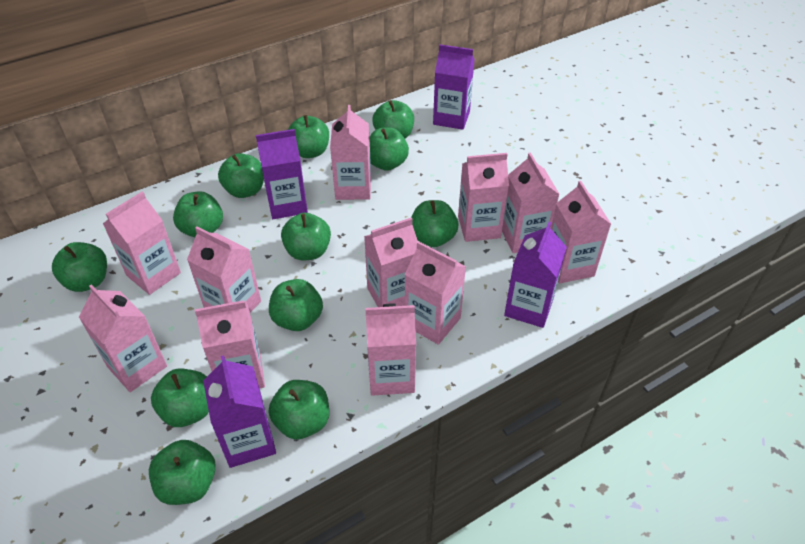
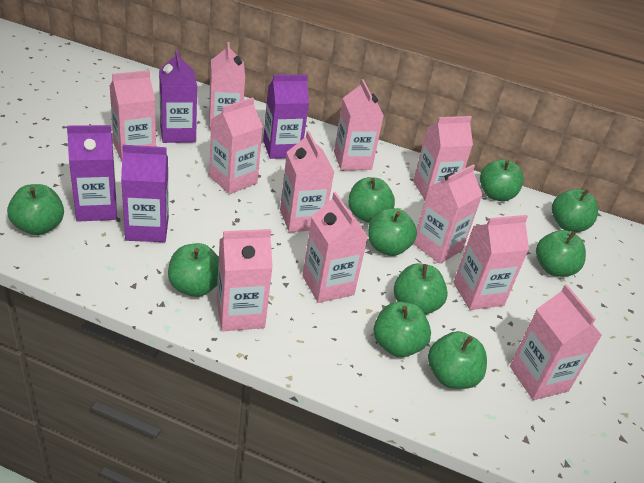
green apple: [52,242,107,292] [149,440,216,505] [151,368,209,427] [173,191,223,237] [218,153,264,198] [269,279,323,331] [269,380,329,439] [281,213,331,260] [288,115,329,158] [369,127,409,171] [372,100,414,139] [412,200,458,247] = 12 -> [7,184,64,235] [168,243,219,297] [348,177,395,223] [368,208,417,256] [374,301,431,357] [394,263,448,314] [428,331,487,389] [480,159,524,201] [536,230,586,277] [552,189,598,232] = 10

